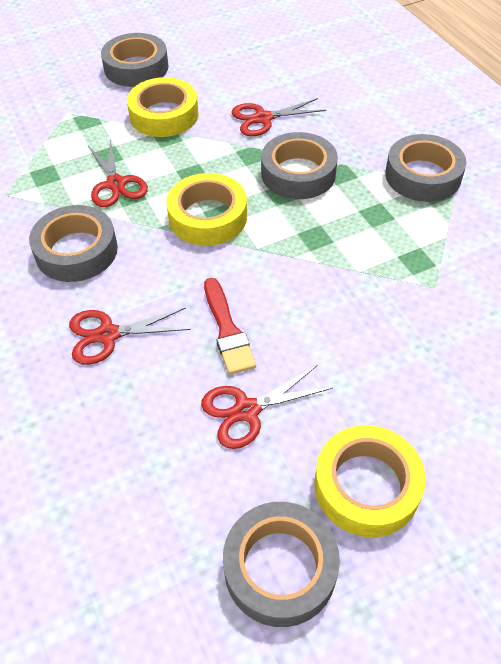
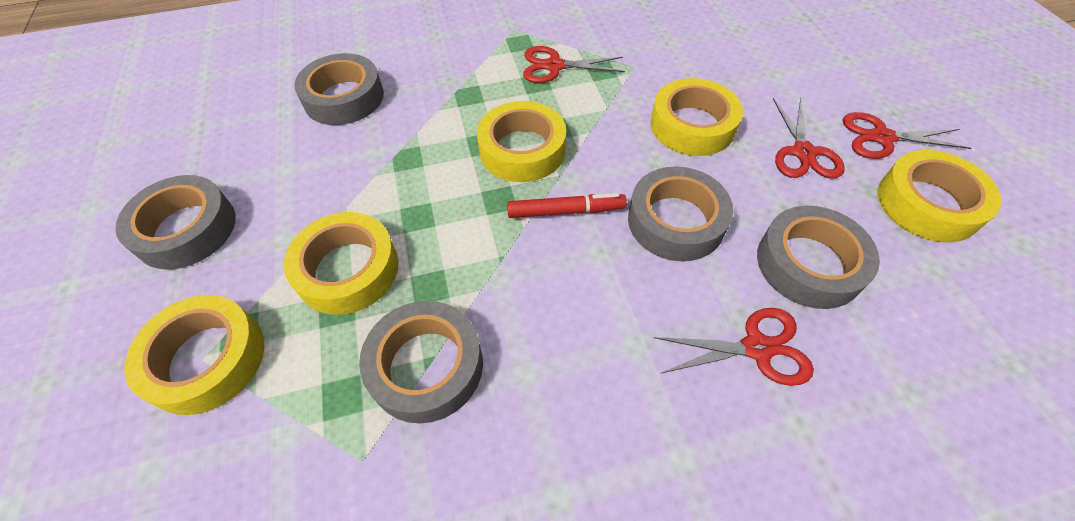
red brush: [204,278,256,375] = 1 -> none = 0
red marker: none = 0 -> [507,193,627,218] = 1
yellow tape: [127,77,198,137] [166,173,247,246] [314,425,426,537] = 3 -> [124,295,264,415] [284,212,399,315] [477,101,566,182] [650,78,743,156] [877,150,1001,242] = 5

